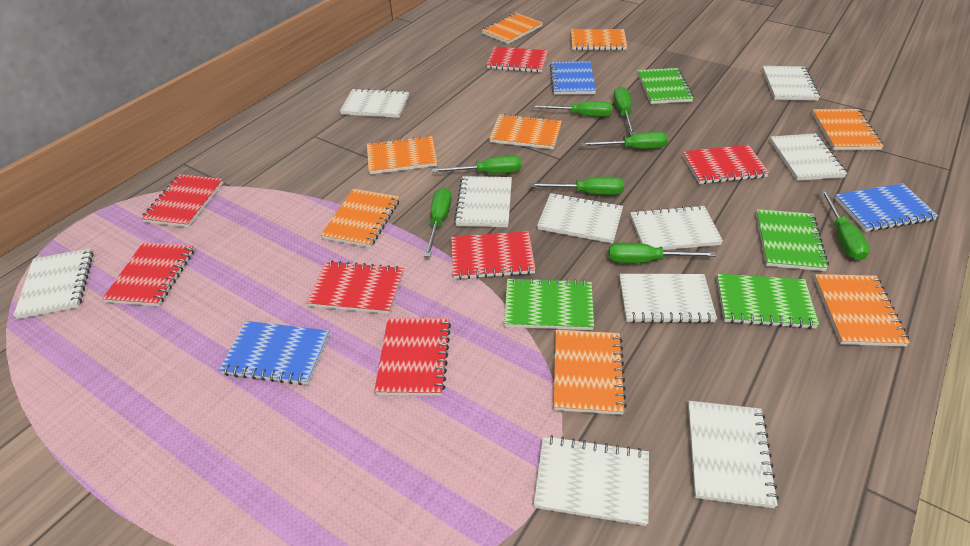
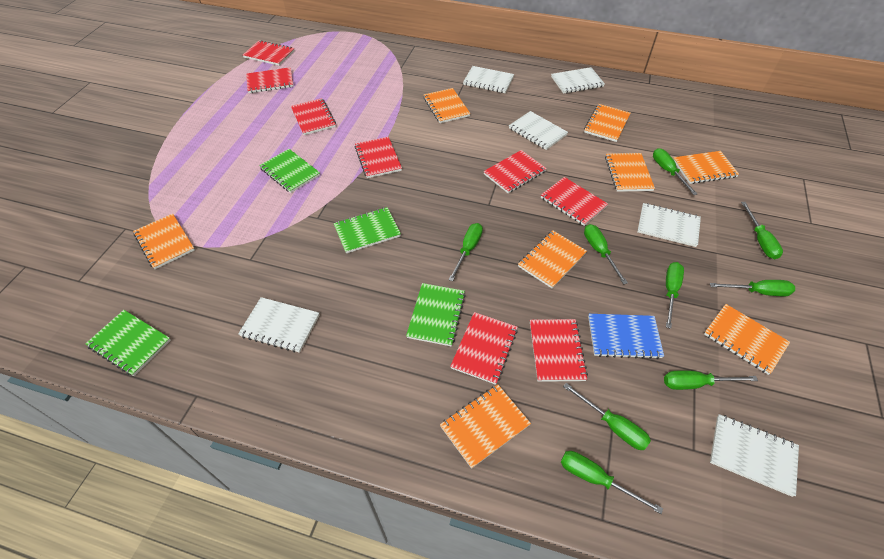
blue notebook: [219,321,330,385] [550,61,596,95] [835,183,938,232] = 3 -> [588,314,664,359] = 1
green screwdriver: [424,188,452,257] [432,155,521,173] [530,177,624,195] [531,101,613,117] [581,132,668,149] [609,243,716,263] [613,87,636,135] [821,190,870,261] = 8 -> [448,223,483,281] [561,451,663,514] [563,383,651,450] [584,224,628,284] [653,148,697,195] [664,370,758,390] [666,262,684,329] [710,280,795,296] [741,202,783,259] = 9
red notebook: [102,242,195,306] [141,174,223,227] [306,260,404,314] [374,318,451,396] [451,231,536,280] [486,47,548,73] [683,145,769,184] = 7 -> [243,40,294,66] [246,67,294,93] [291,98,336,135] [354,137,402,178] [450,312,518,385] [483,150,547,193] [530,319,588,382] [541,177,608,226] = 8
white notebook: [13,248,94,319] [340,88,409,118] [454,176,512,227] [534,435,649,526] [537,193,623,244] [619,274,717,323] [630,205,723,250] [688,401,779,508] [762,66,820,101] [770,133,847,181] = 10 -> [238,297,320,353] [463,66,514,93] [509,111,568,150] [551,67,605,94] [637,203,701,247] [710,414,799,497] = 6

